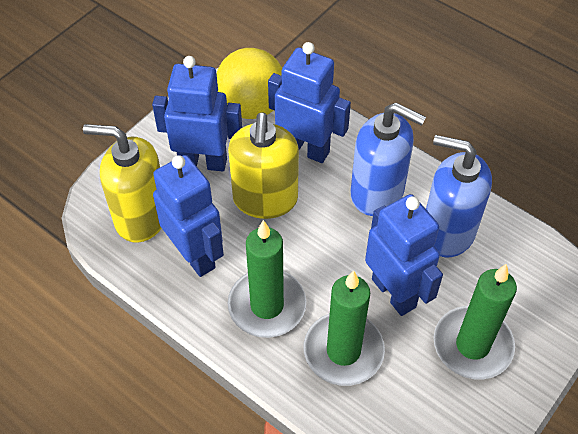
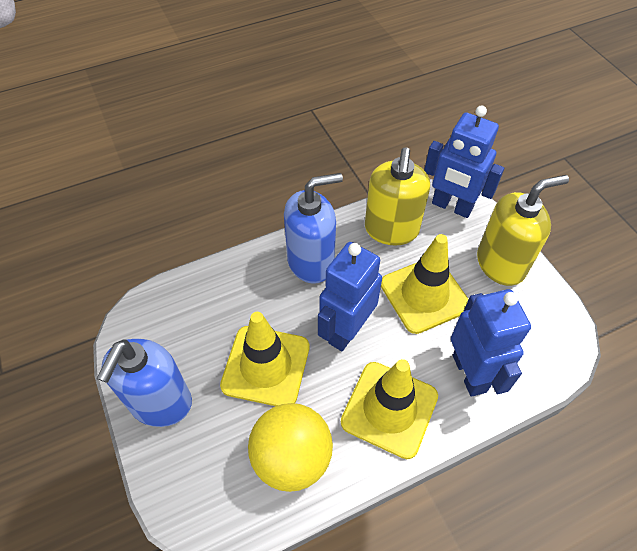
blue robot: [152,56,242,172] [153,155,224,277] [268,42,351,163] [365,194,443,316] = 4 -> [318,242,382,351] [424,105,504,218] [451,289,531,397] = 3
green candle: [228,220,306,338] [304,270,385,386] [434,264,517,380] = 3 -> none = 0
yellow traffic cone: none = 0 -> [220,312,309,406] [341,359,438,459] [381,234,469,334] = 3

